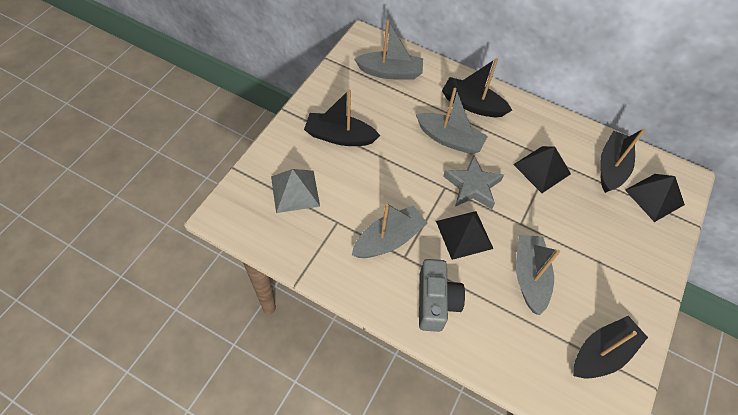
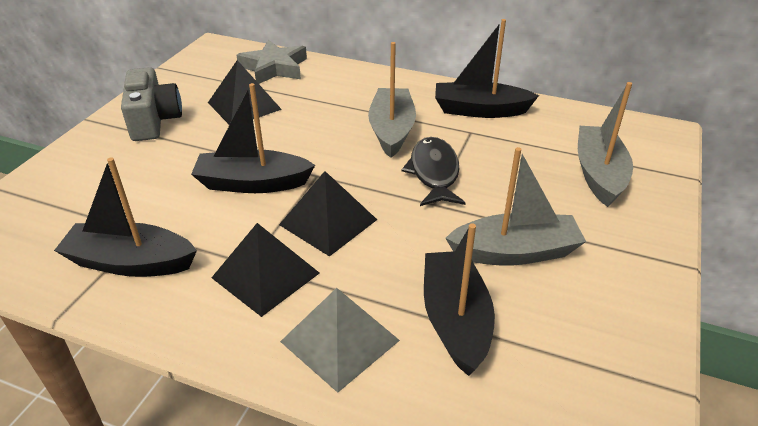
black fish: none = 0 -> [401,137,465,206] = 1
grey boat: [352,203,428,258] [354,20,423,79] [416,88,488,154] [516,235,560,316] = 4 -> [368,42,416,158] [445,147,586,266] [578,82,633,207] = 3

